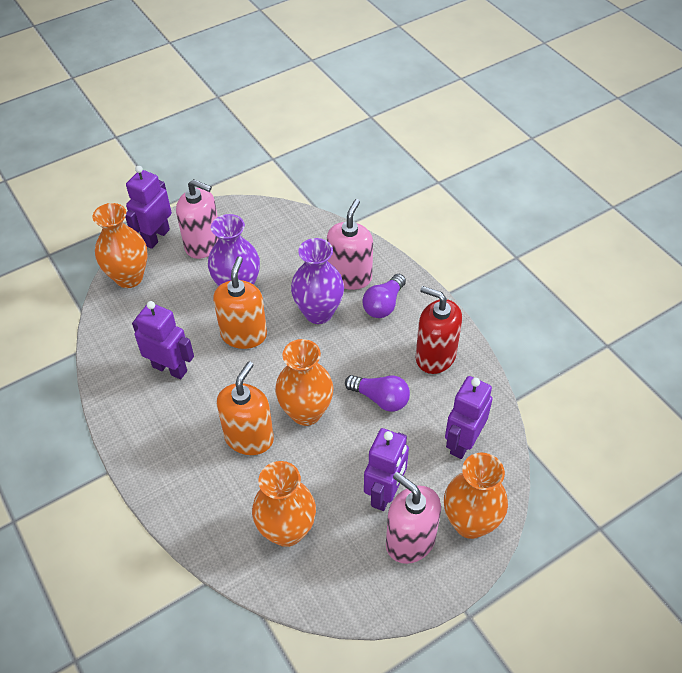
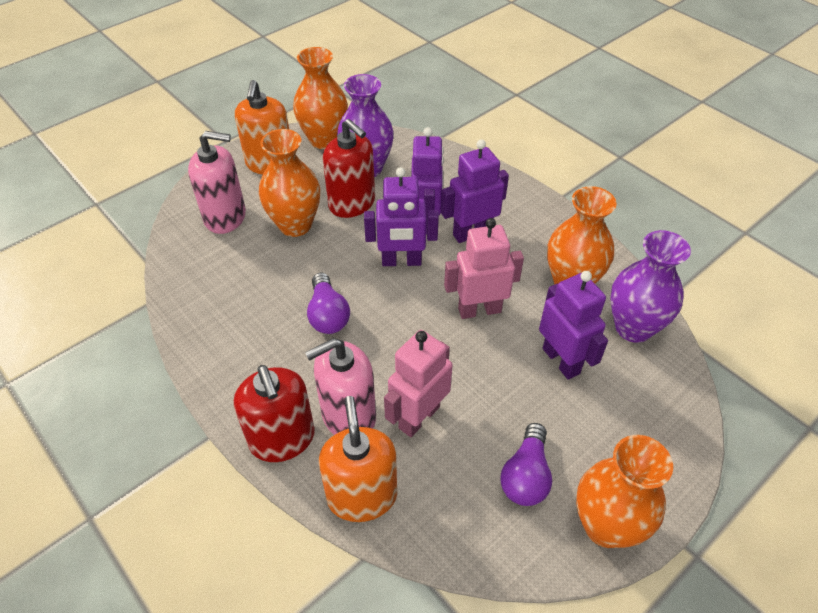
pink robot: none = 0 -> [384,330,453,437] [444,218,524,319] = 2
pink soap dispenser: [176,179,219,259] [327,199,373,290] [386,472,441,564] = 3 -> [188,131,246,234] [305,338,376,435] = 2
red soap dispenser: [416,286,462,374] = 1 -> [234,365,315,462] [323,119,375,218] = 2

